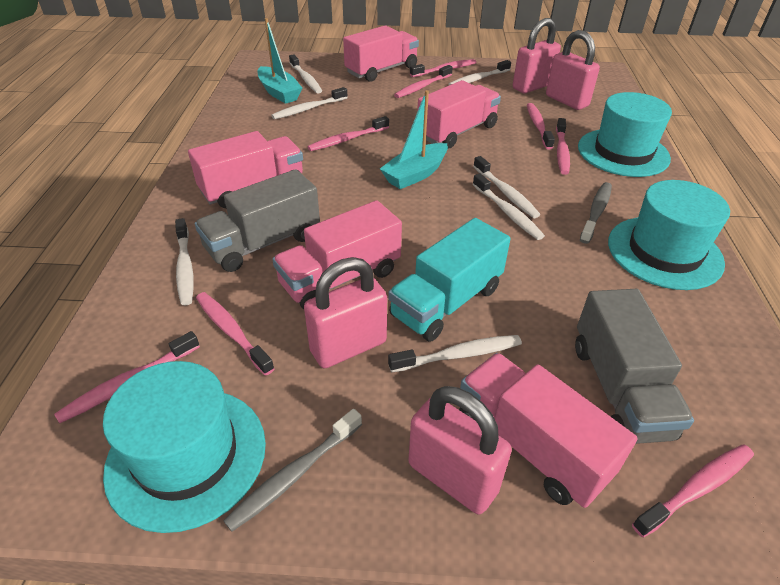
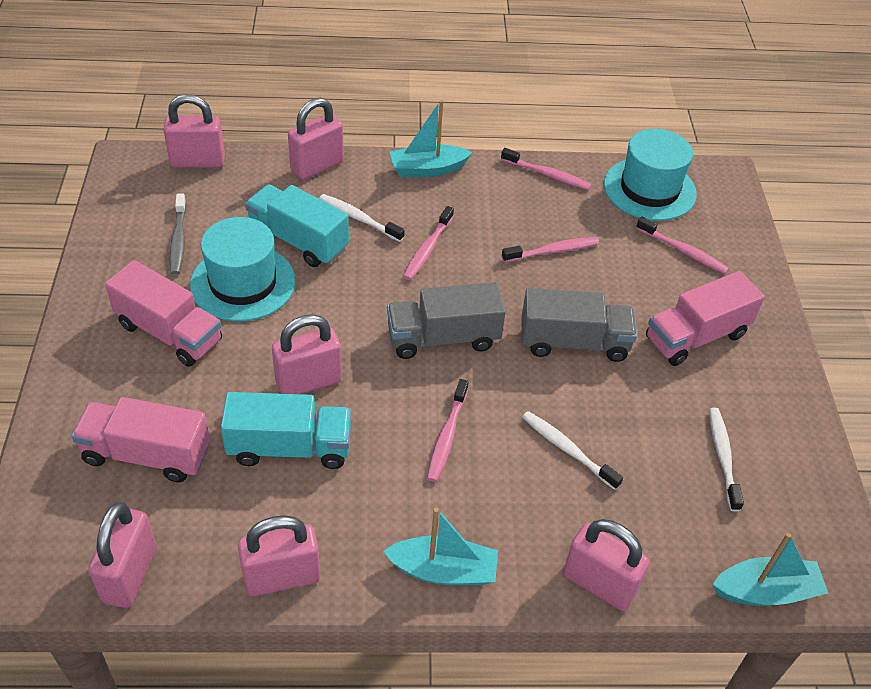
grey toothbrush: [224,409,362,532] [580,182,612,244] = 2 -> [170,193,187,275] = 1
pink padlock: [304,257,387,368] [408,386,512,514] [513,18,561,93] [546,30,600,110] = 4 -> [88,502,157,608] [163,94,225,168] [238,515,320,597] [272,314,342,394] [288,98,344,180] [563,519,650,611] = 6
pink toothbrush: [54,331,200,423] [196,292,275,376] [307,116,389,151] [394,65,453,98] [410,59,476,77] [527,103,555,150] [556,118,570,175] [632,444,754,537] = 8 -> [403,206,454,280] [427,379,468,482] [501,148,591,190] [502,237,599,263] [636,217,729,274] = 5
pink truck: [188,131,303,209] [272,200,402,309] [343,26,419,82] [417,80,501,148] [459,353,638,508] = 5 -> [72,397,210,482] [105,260,222,367] [646,271,765,366] = 3
turquoise boat: [257,18,302,104] [380,90,448,189] = 2 -> [383,508,498,585] [390,100,472,177] [712,533,828,606] = 3
turquoise hat: [103,361,266,533] [578,92,672,177] [608,180,730,290] = 3 -> [190,217,295,322] [604,129,697,221] = 2
turquoise truck: [388,218,511,342] = 1 -> [221,392,351,469] [245,184,349,267] = 2
white toothbrush: [175,218,194,305] [271,87,348,119] [289,54,322,94] [388,335,522,373] [448,60,511,85] [473,156,540,218] [473,173,545,240] = 7 -> [319,194,405,242] [522,411,623,490] [709,408,744,511] = 3

